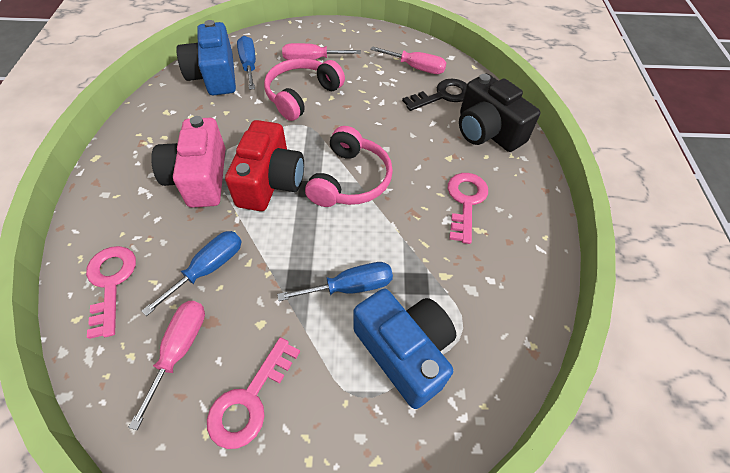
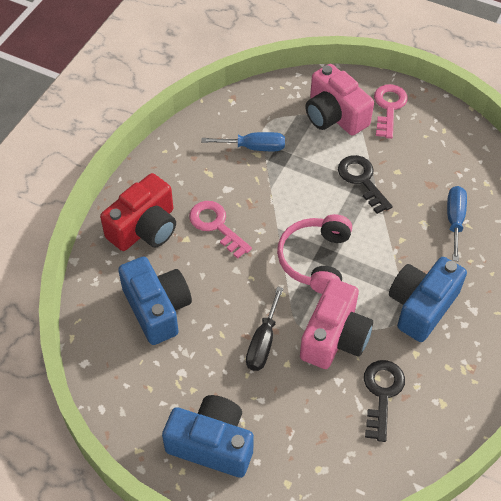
black camera: [459,73,540,152] = 1 -> none = 0
black key: [402,79,467,111] = 1 -> [338,155,393,214] [364,360,405,442] = 2
black screwdriver: none = 0 -> [246,287,283,371] = 1
blue camera: [176,20,236,96] [353,289,456,409] = 2 -> [118,257,192,345] [162,395,254,478] [389,257,467,342] = 3
blue screwdriver: [142,231,242,316] [237,36,256,90] [277,262,393,301] = 3 -> [201,132,285,151] [447,186,467,262] = 2
pink camera: [151,116,226,208] = 1 -> [300,279,373,369] [305,64,374,135] = 2
pink headphones: [264,58,345,121] [305,126,393,207] = 2 -> [277,214,352,294] = 1
pink key: [86,246,136,339] [207,337,300,449] [448,173,488,244] = 3 -> [189,201,252,259] [374,84,408,139] = 2
pink screwdriver: [128,301,205,430] [282,43,361,60] [370,46,447,74] = 3 -> none = 0

